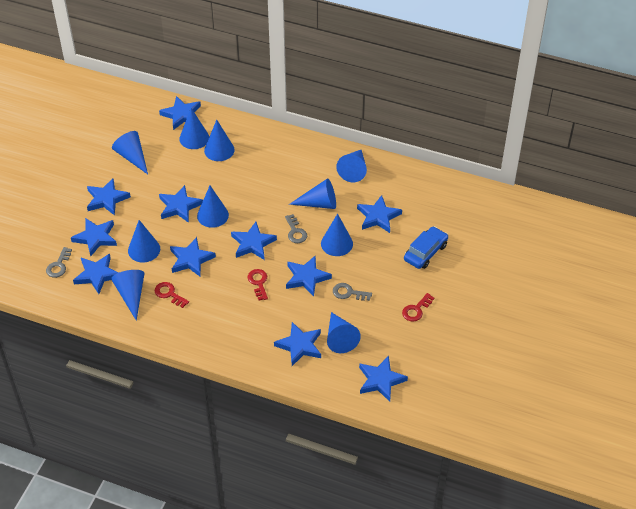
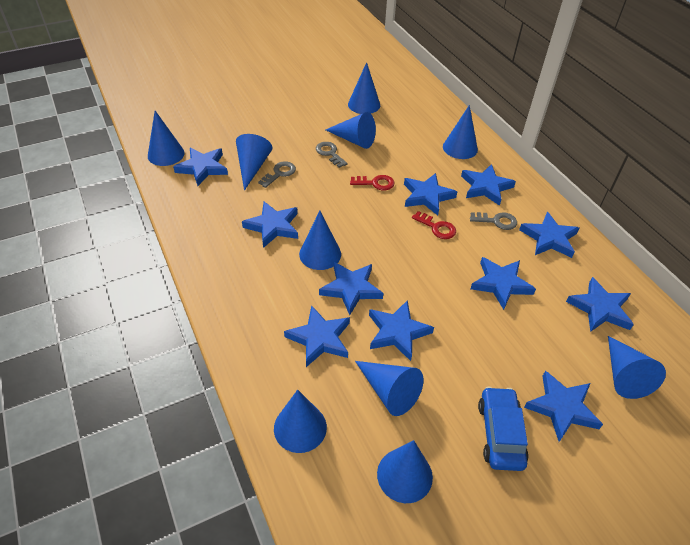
red key: [155,282,189,308] [248,269,268,300] [402,293,434,322] = 3 -> [350,175,395,191] [412,211,456,239] = 2

